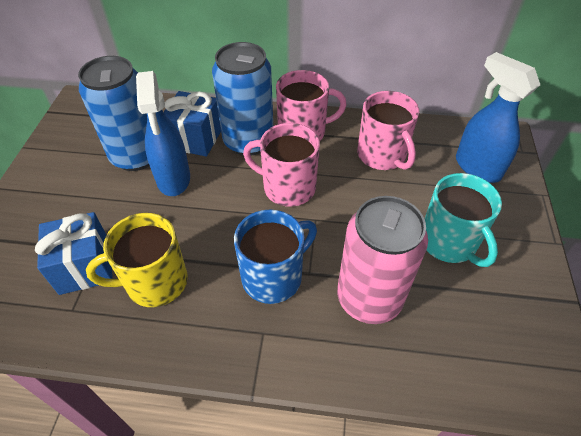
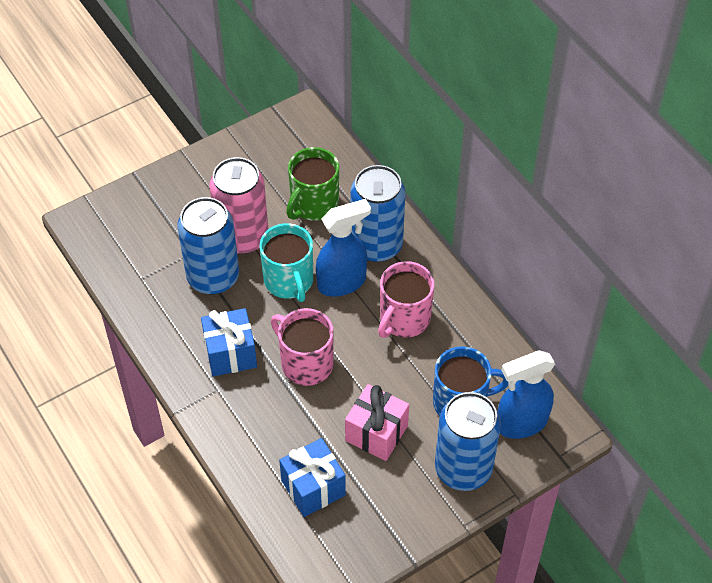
blue can: [78,56,150,171] [212,42,273,156] = 2 -> [177,197,239,294] [350,165,406,262] [435,392,501,491] = 3
green mug: none = 0 -> [286,147,339,221] = 1
pink gift: none = 0 -> [345,384,409,461] = 1
pink mug: [243,123,320,207] [276,70,347,141] [357,91,419,170] = 3 -> [271,308,334,386] [378,261,434,338] = 2
yellow mug: [86,213,188,307] = 1 -> none = 0

